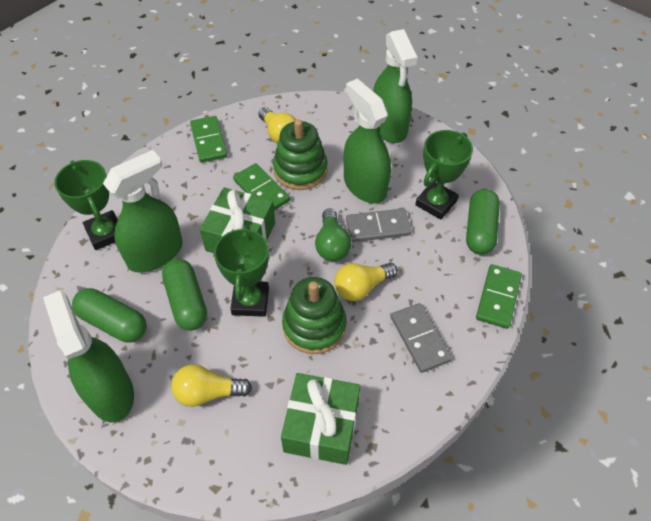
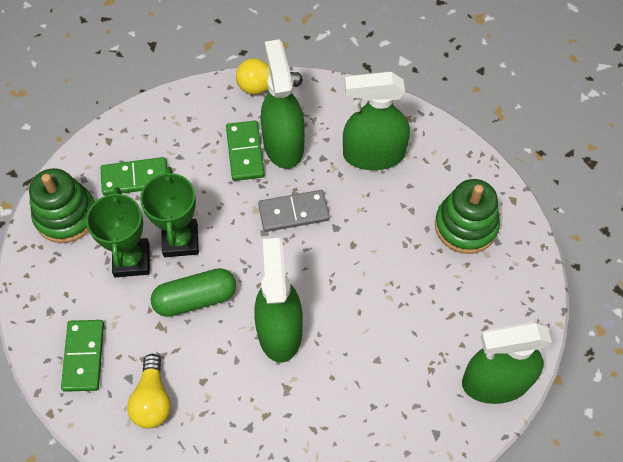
green capsule: [72,288,147,343] [162,259,207,331] [466,189,500,255] = 3 -> [151,268,236,317] = 1
green gift: [200,187,275,253] [281,373,360,465] = 2 -> none = 0
green light bulb: [315,209,351,261] = 1 -> none = 0
green trophy: [54,160,118,250] [214,225,269,317] [415,130,473,220] = 3 -> [86,187,150,277] [140,167,199,257] = 2
grey domino: [346,208,412,242] [391,303,452,373] = 2 -> [258,190,330,232] = 1
yellow light bulb: [171,364,252,407] [258,107,297,144] [334,263,398,301] = 3 -> [127,354,171,428] [236,58,303,95] = 2

